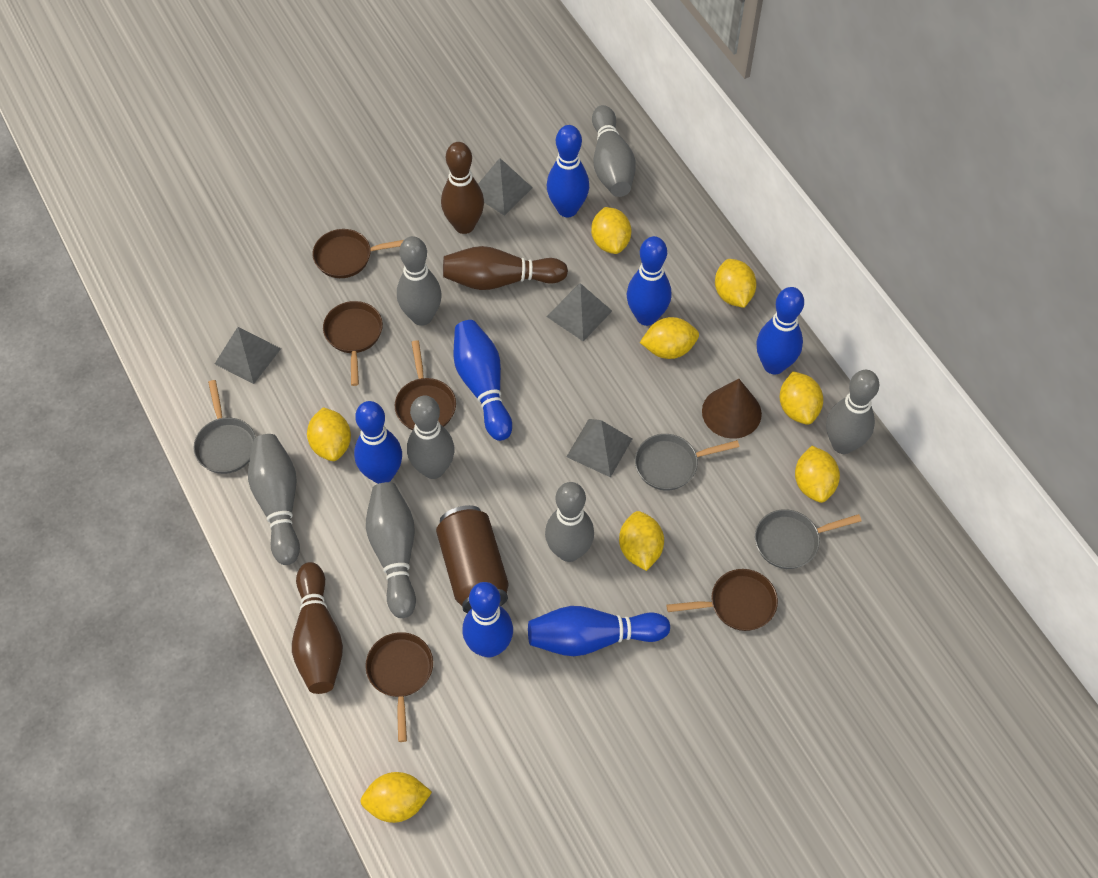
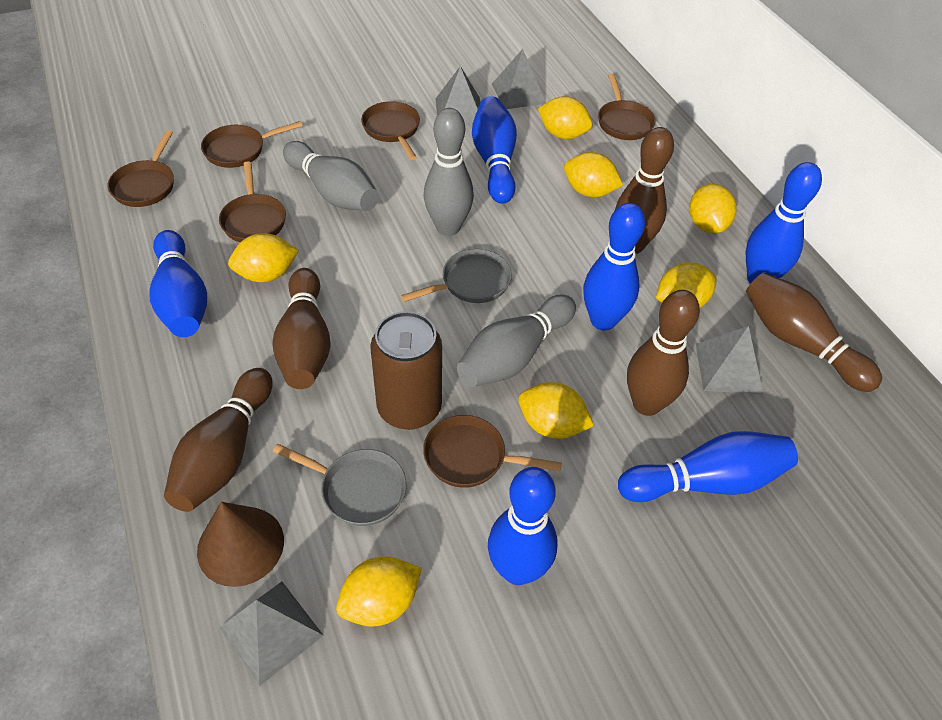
blue bowling pin: [354,401,402,484] [454,320,512,441] [462,582,513,657] [528,606,670,656] [547,125,589,217] [627,236,671,326] [756,287,804,375] = 7 -> [150,230,207,337] [472,96,517,204] [488,467,557,585] [583,203,645,331] [618,431,798,502] [746,162,822,284] = 6
brown bowling pin: [292,562,343,694] [441,142,484,234] [443,246,568,290] = 3 -> [164,368,273,512] [272,268,331,389] [615,127,674,254] [627,290,700,416] [746,272,882,392] = 5
brown pan: [313,229,404,278] [323,301,383,386] [365,632,433,742] [395,340,456,430] [666,569,778,631] = 5 -> [108,130,174,207] [201,121,303,168] [219,161,286,242] [361,101,420,160] [423,415,562,488] [598,73,656,140] = 6
grey bowling pin: [248,434,300,565] [366,482,416,618] [397,236,442,326] [407,396,455,479] [545,482,594,562] [592,105,636,197] [826,370,879,454] = 7 -> [283,141,379,211] [424,108,474,236] [457,295,576,387] = 3
grey pan: [193,380,256,474] [635,434,740,491] [755,509,862,569] = 3 -> [273,444,406,526] [401,249,512,303] = 2
yellow lemon: [307,407,351,461] [360,772,432,823] [591,207,631,254] [619,511,664,571] [640,317,699,359] [715,259,756,308] [780,371,823,425] [795,446,840,503] = 8 -> [228,233,299,282] [336,556,422,626] [518,382,594,439] [538,96,592,139] [564,152,623,197] [656,262,717,308] [689,184,737,233] = 7

